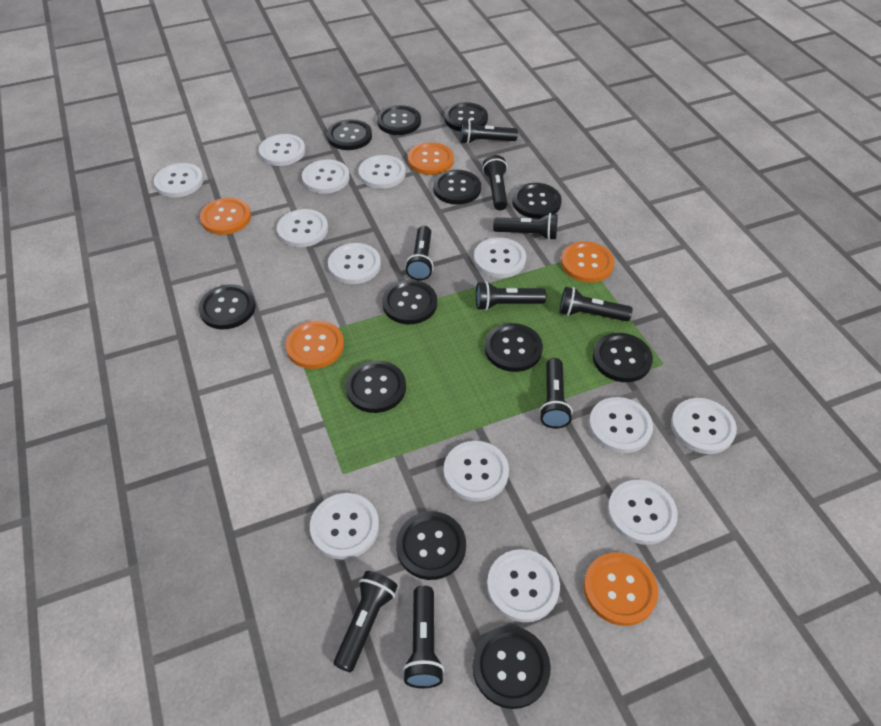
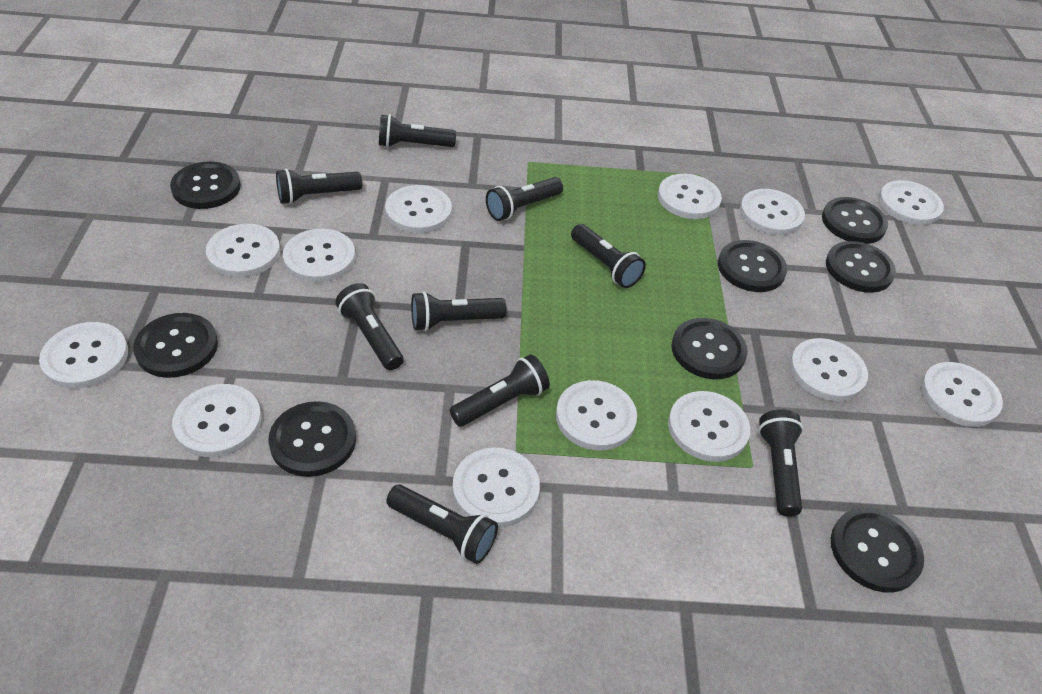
black button: [198,284,256,329] [327,119,372,150] [346,361,406,413] [377,105,421,135] [382,280,437,324] [396,511,466,580] [433,170,481,205] [444,102,488,132] [472,626,551,709] [485,323,543,372] [512,183,562,219] [593,333,653,382] = 12 -> [133,313,218,378] [170,162,241,209] [268,401,356,477] [672,318,748,379] [718,240,787,292] [822,197,888,244] [826,241,896,293] [831,507,924,592] = 8
orange button: [200,197,251,235] [286,320,344,369] [408,142,454,175] [561,241,614,283] [584,553,658,626] = 5 -> none = 0

